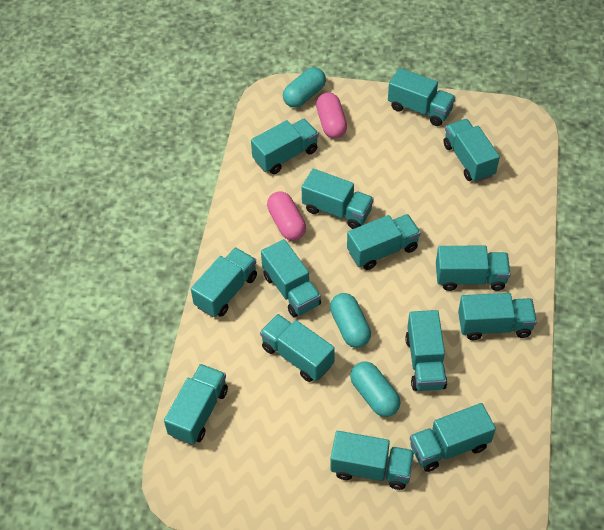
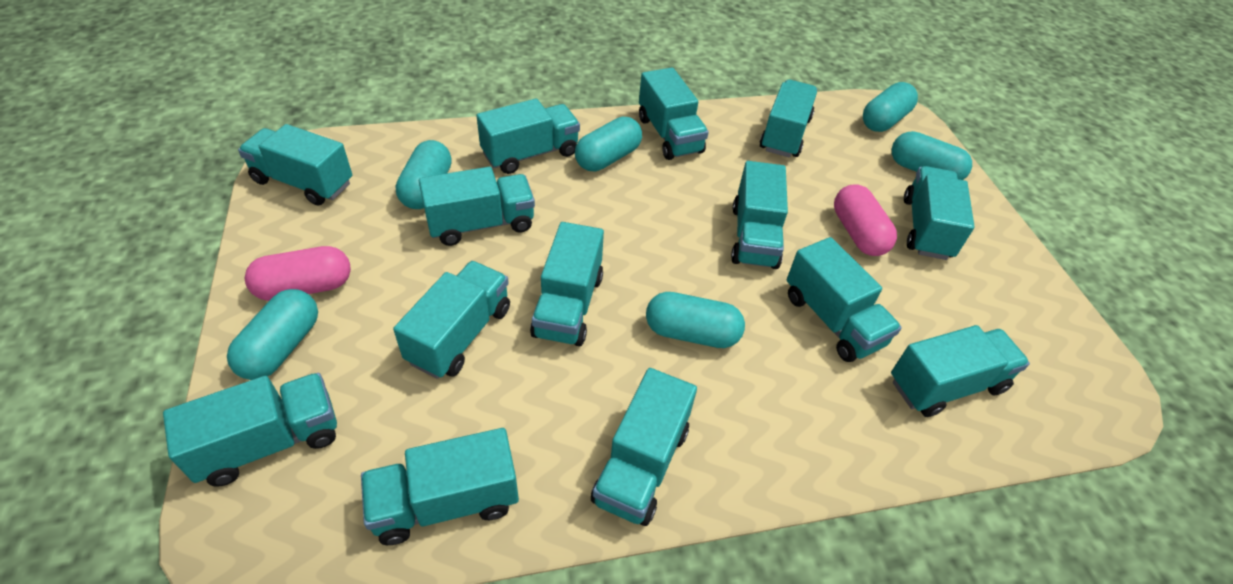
turquoise capsule: [283,67,326,108] [330,293,371,348] [350,362,400,417] = 3 -> [227,289,318,380] [396,140,452,209] [575,117,642,171] [646,292,745,348] [863,82,918,132] [892,131,972,180] = 6

